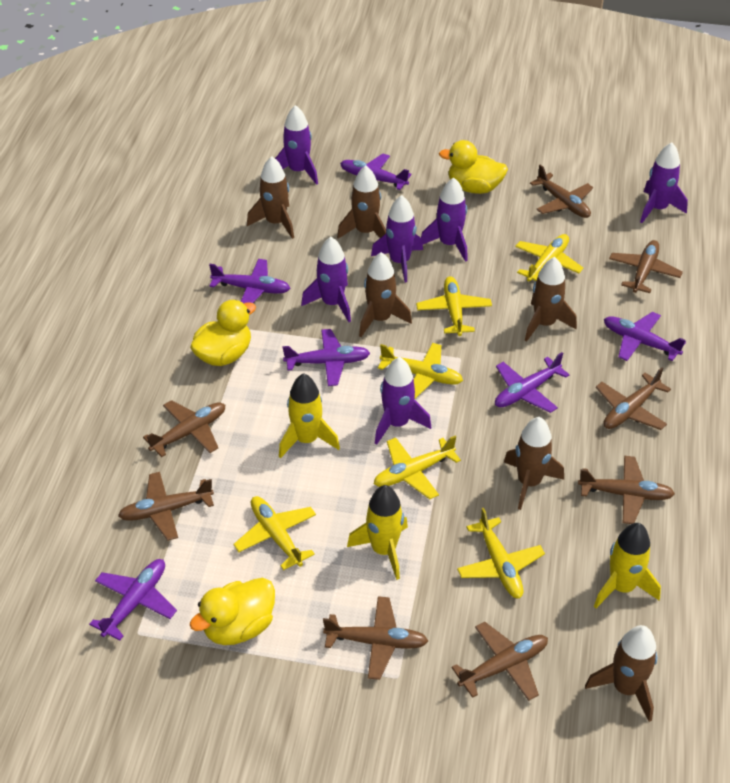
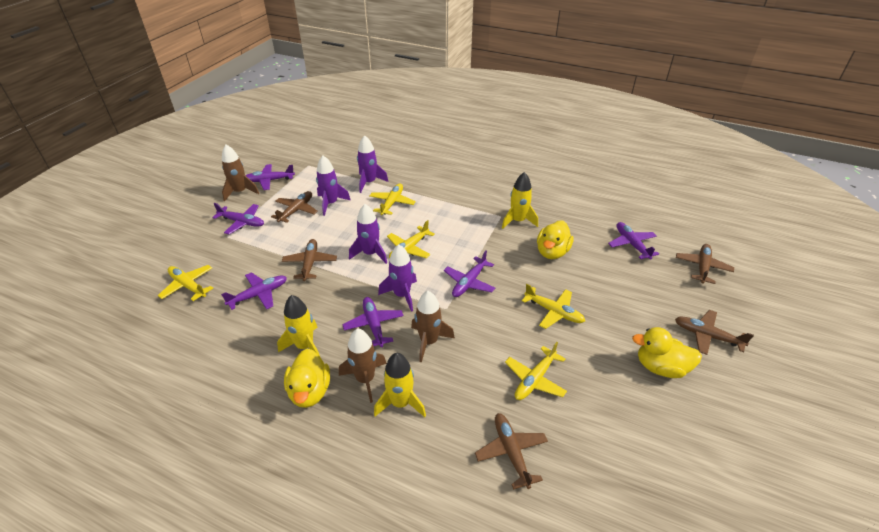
brown plane: [118,472,214,541] [143,400,225,457] [323,596,428,680] [451,622,548,701] [530,165,593,218] [578,456,675,524] [596,367,671,430] [609,240,683,293] = 8 -> [271,191,318,223] [282,239,337,281] [475,413,548,489] [675,310,754,355] [676,244,734,284] = 5
brown rocket: [247,156,294,239] [337,166,386,239] [359,252,412,337] [504,417,564,510] [525,257,577,342] [585,625,657,722] = 6 -> [222,145,259,202] [339,328,387,403] [411,291,455,362] = 3
purple rocket: [275,105,318,185] [301,237,351,322] [371,195,423,282] [375,357,431,445] [421,177,468,262] [640,142,688,223] = 6 -> [316,156,350,216] [349,204,387,264] [357,135,388,193] [378,244,417,312] = 4
yellow plane: [233,496,316,570] [374,436,461,499] [378,343,463,399] [416,276,492,336] [457,508,545,598] [515,234,584,281] = 6 -> [158,265,213,301] [369,184,416,215] [387,220,435,259] [505,342,567,400] [522,284,585,329] = 5

